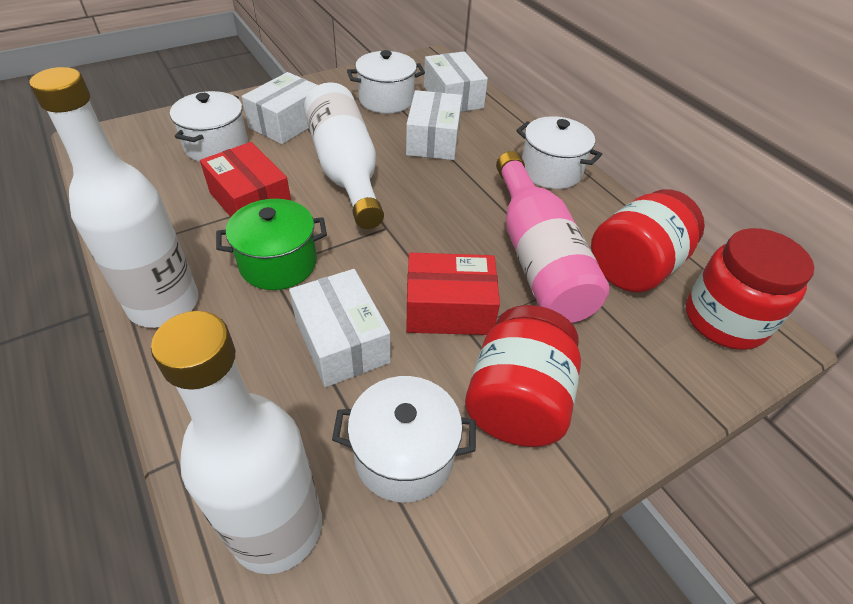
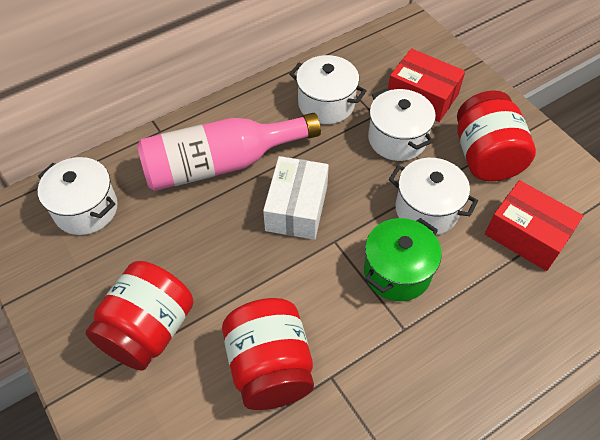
white bottle: [29,67,199,328] [151,311,322,574] [304,82,384,229] = 3 -> none = 0
white box: [242,72,318,144] [289,269,391,387] [406,90,462,160] [424,51,488,112] = 4 -> [263,156,329,240] = 1

